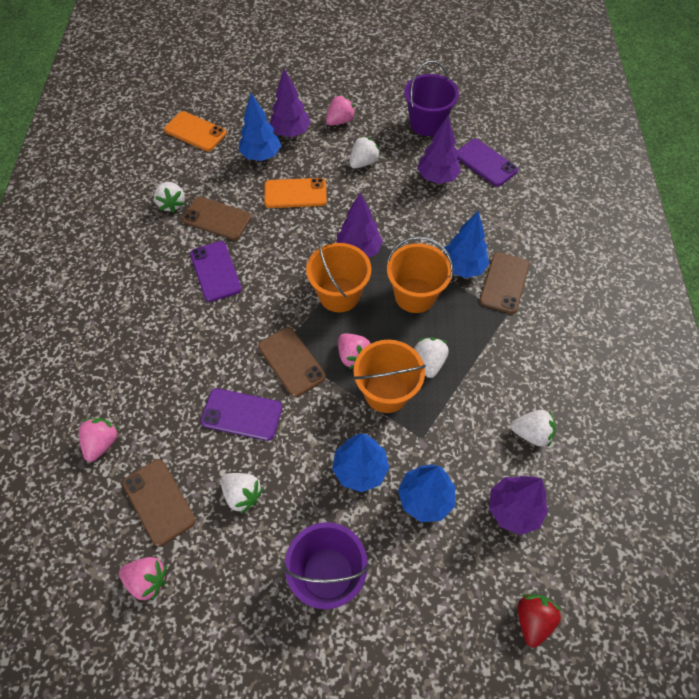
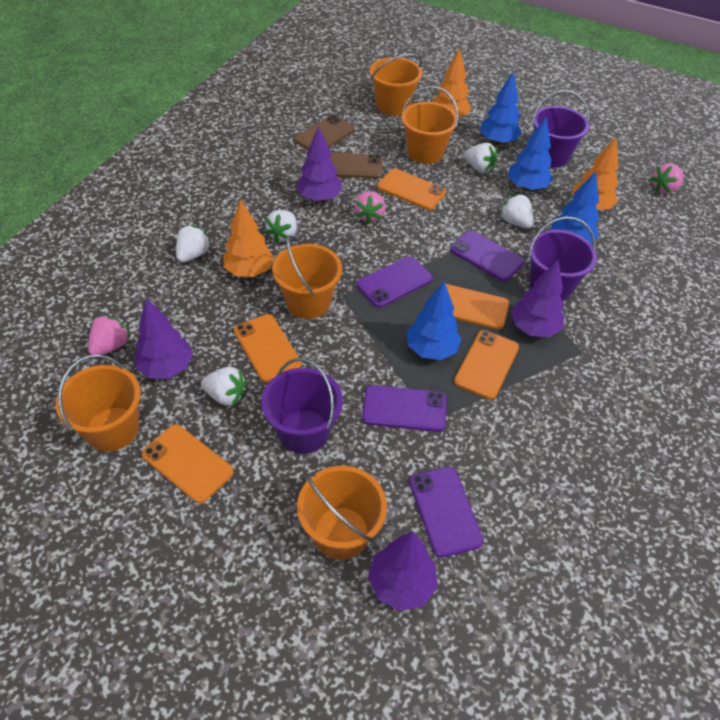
brown phone: [122,459,196,547] [182,197,251,240] [258,327,326,397] [479,252,530,314] = 4 -> [294,115,355,150] [330,152,383,179] = 2
orange bucket: [306,238,371,312] [353,340,426,413] [387,236,453,313] = 3 -> [56,355,141,452] [272,235,342,319] [297,466,387,560] [370,54,422,115] [401,86,459,164] = 5
orange phone: [164,111,227,151] [264,178,327,208] = 2 -> [142,424,234,504] [234,314,302,382] [377,169,446,210] [438,284,509,330] [454,330,519,400] = 5
orange tree: none = 0 -> [223,199,274,277] [432,48,471,117] [571,137,618,210] = 3
pink strawberry: [79,418,119,462] [119,557,167,601] [326,95,356,126] [338,333,371,369] = 4 -> [88,314,131,355] [354,191,386,224] [650,163,684,194] = 3
purple bucket: [283,522,369,609] [404,61,459,136] = 2 -> [261,358,343,454] [529,216,597,301] [532,90,590,168] = 3
purple phone: [190,241,242,302] [200,388,282,441] [457,139,518,187] = 3 -> [356,256,433,307] [362,385,447,432] [409,467,484,558] [450,230,525,281] = 4
red strawberry: [518,594,562,648] = 1 -> none = 0

